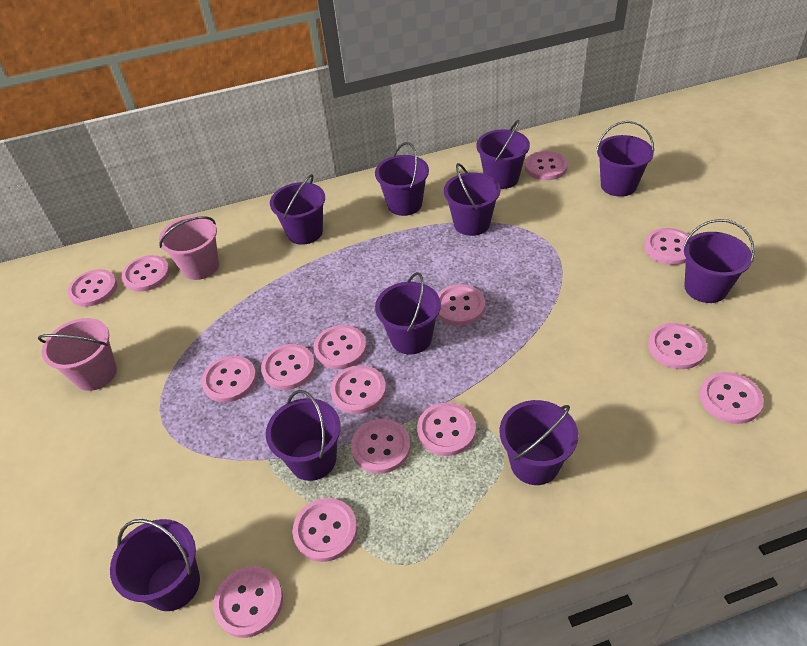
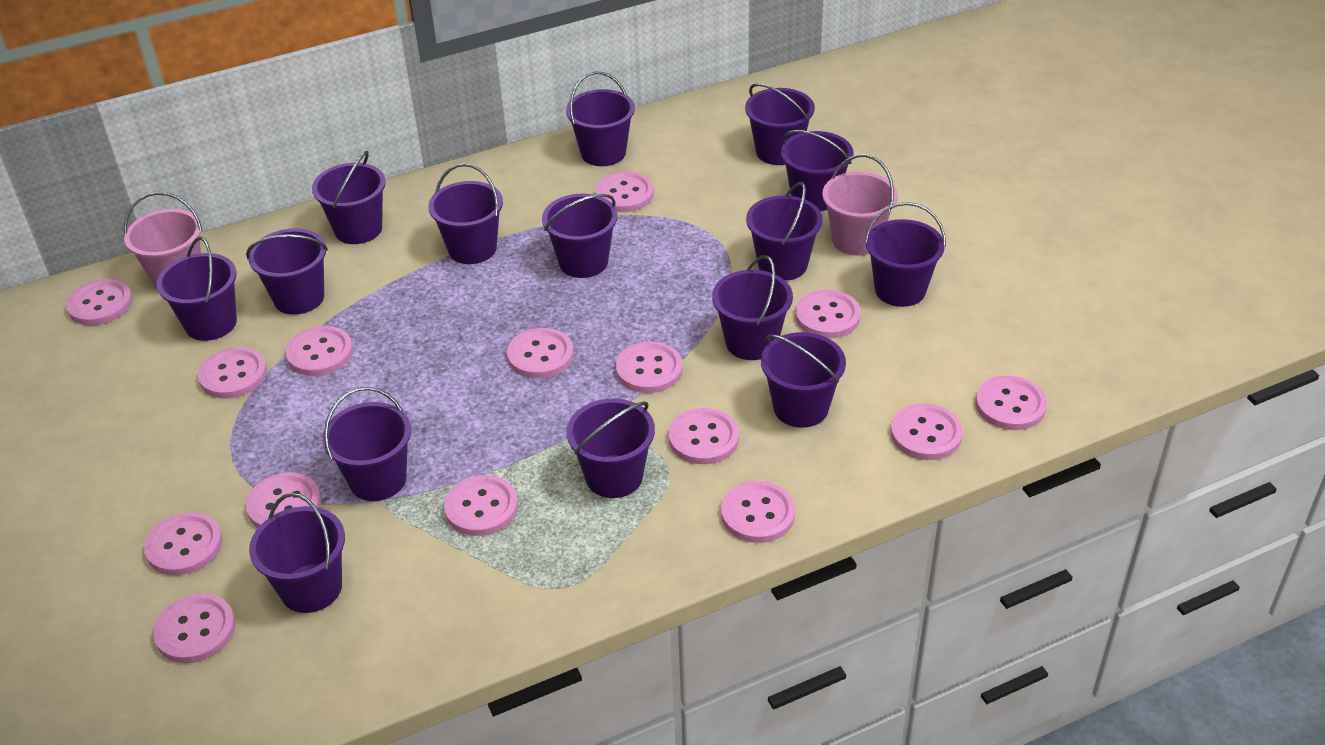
purple bucket: [110,519,200,611] [266,390,341,481] [270,174,325,245] [375,142,429,216] [375,272,441,355] [444,163,500,236] [476,120,530,189] [500,400,578,485] [596,121,654,197] [683,219,755,303] = 10 -> [156,237,237,341] [246,228,328,315] [249,493,345,613] [312,151,386,244] [322,387,411,501] [428,163,503,264] [542,194,617,278] [566,71,635,166] [567,399,655,498] [712,255,793,360] [745,83,815,165] [746,182,823,281] [761,332,846,428] [781,130,853,211] [864,202,946,307] = 15

